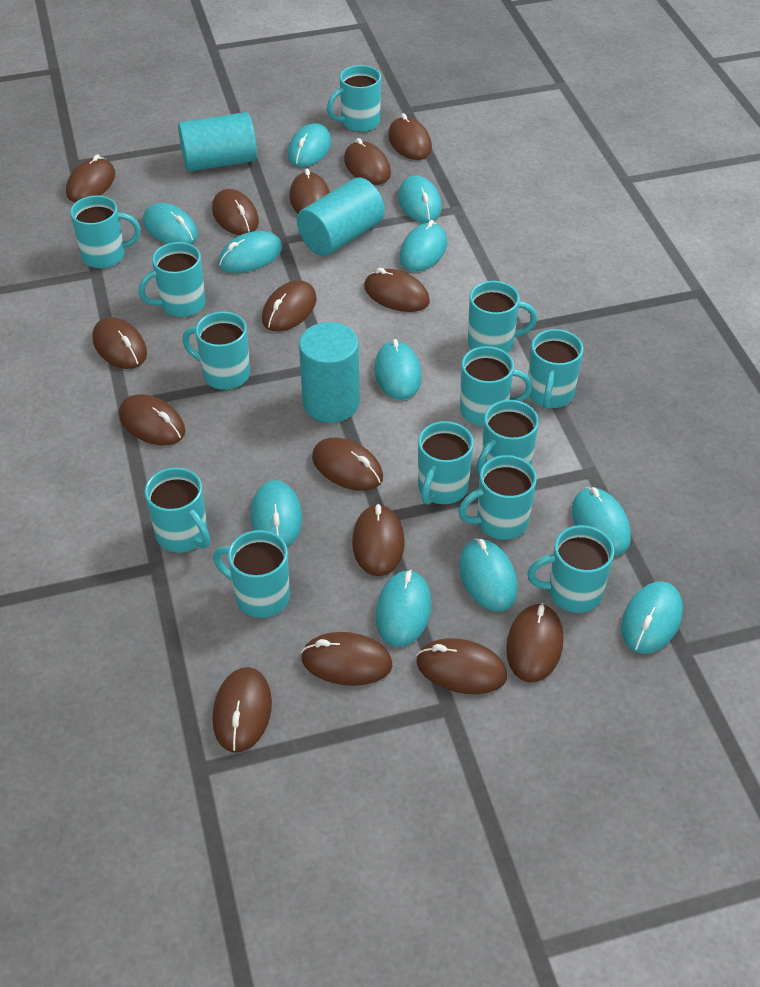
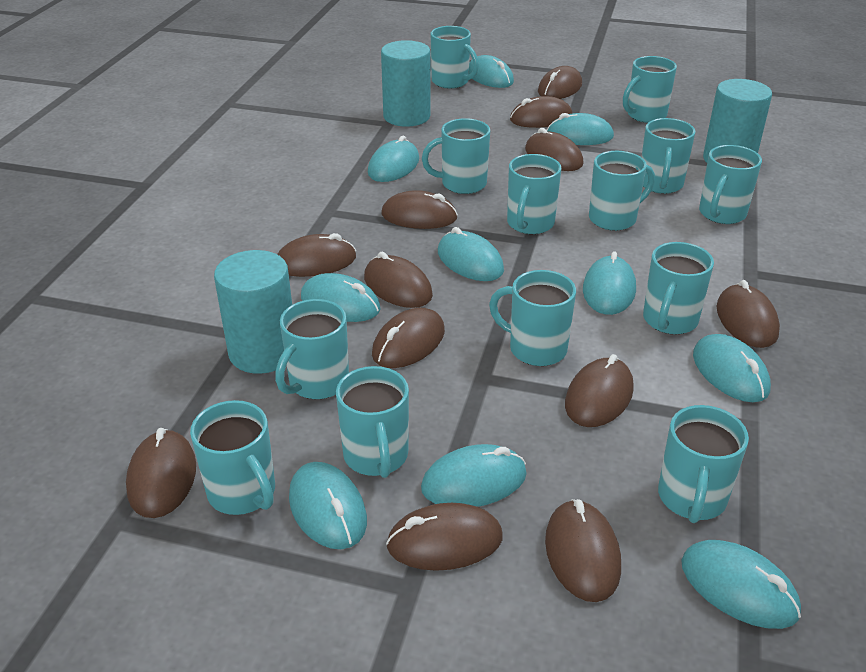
brown mouse: [66,154,115,203] [92,317,147,369] [119,394,185,445] [212,189,259,235] [212,667,272,753] [262,280,317,332] [290,169,330,214] [301,632,393,686] [312,438,383,491] [344,138,391,185] [352,504,405,576] [364,268,430,312] [388,113,432,160] [417,638,507,694] [506,603,563,682] = 15 -> [126,428,196,518] [277,233,356,277] [364,252,433,308] [372,308,445,368] [381,190,458,229] [386,503,503,571] [510,96,572,128] [525,128,583,171] [538,66,582,99] [545,499,621,602] [565,354,634,427] [716,280,780,348] = 12
turquoise mouse: [143,203,198,244] [218,231,282,273] [251,480,302,547] [288,123,332,167] [374,339,422,400] [376,570,432,647] [398,175,442,223] [399,220,447,272] [459,538,518,612] [572,487,631,556] [621,581,683,654] = 11 -> [289,462,367,549] [301,273,381,322] [368,136,419,182] [421,444,527,507] [438,227,504,281] [469,55,514,88] [547,113,614,145] [583,251,636,315] [681,540,801,629] [693,334,771,402] = 10

